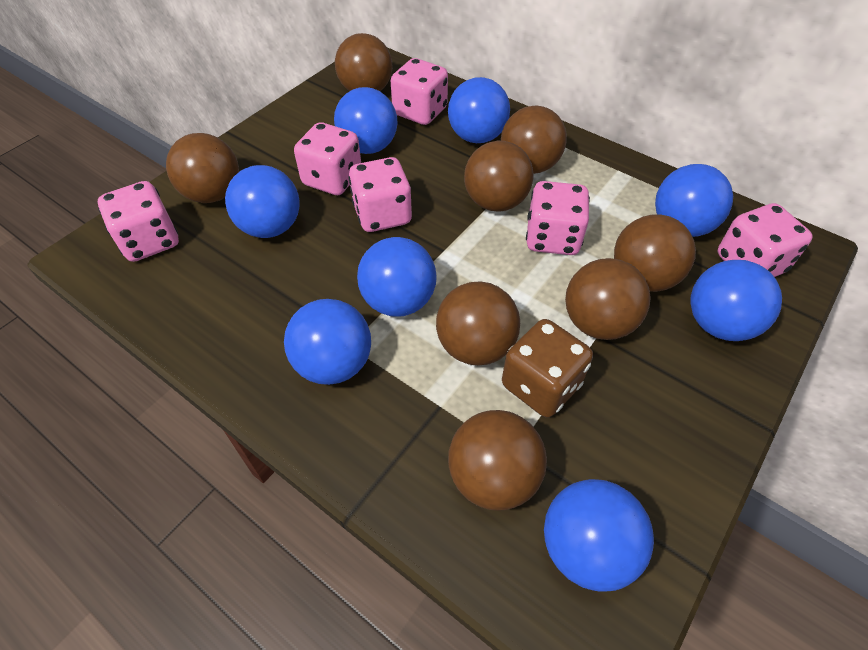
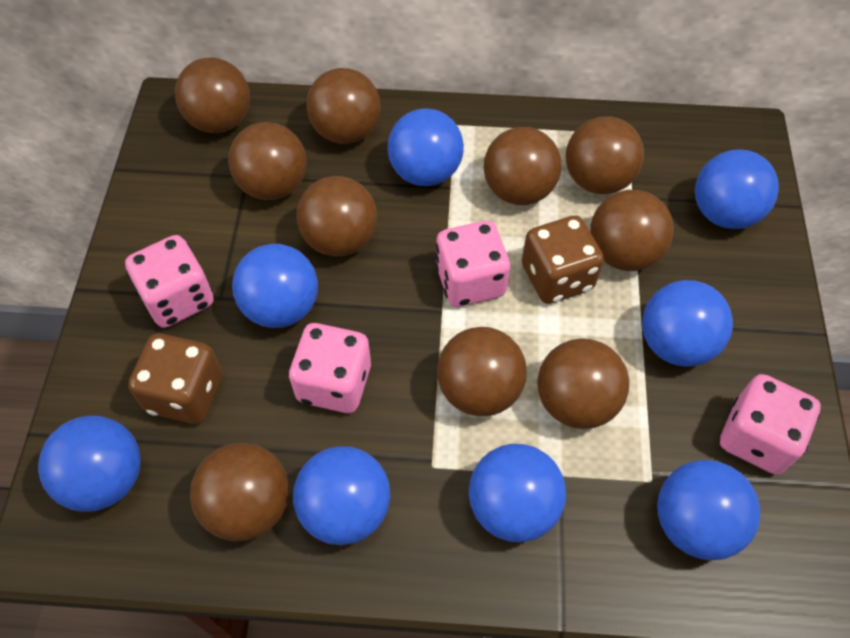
brown ball: [166,133,239,203] [335,33,392,91] [436,282,520,366] [448,410,547,511] [464,141,534,212] [501,105,567,174] [565,258,651,340] [614,214,696,292] = 8 -> [175,57,250,133] [190,443,289,541] [228,122,307,200] [296,176,377,257] [306,68,381,144] [437,327,527,416] [484,127,562,205] [537,338,629,429] [566,116,644,194] [590,190,674,271] = 10
brown dice: [502,319,593,417] = 1 -> [128,333,222,424] [522,216,604,304] = 2
pink dice: [98,181,179,262] [294,122,361,195] [348,157,412,232] [391,58,448,125] [526,181,590,255] [718,203,813,277] = 6 -> [125,235,214,328] [289,323,371,413] [435,221,510,307] [720,374,821,474] = 4

